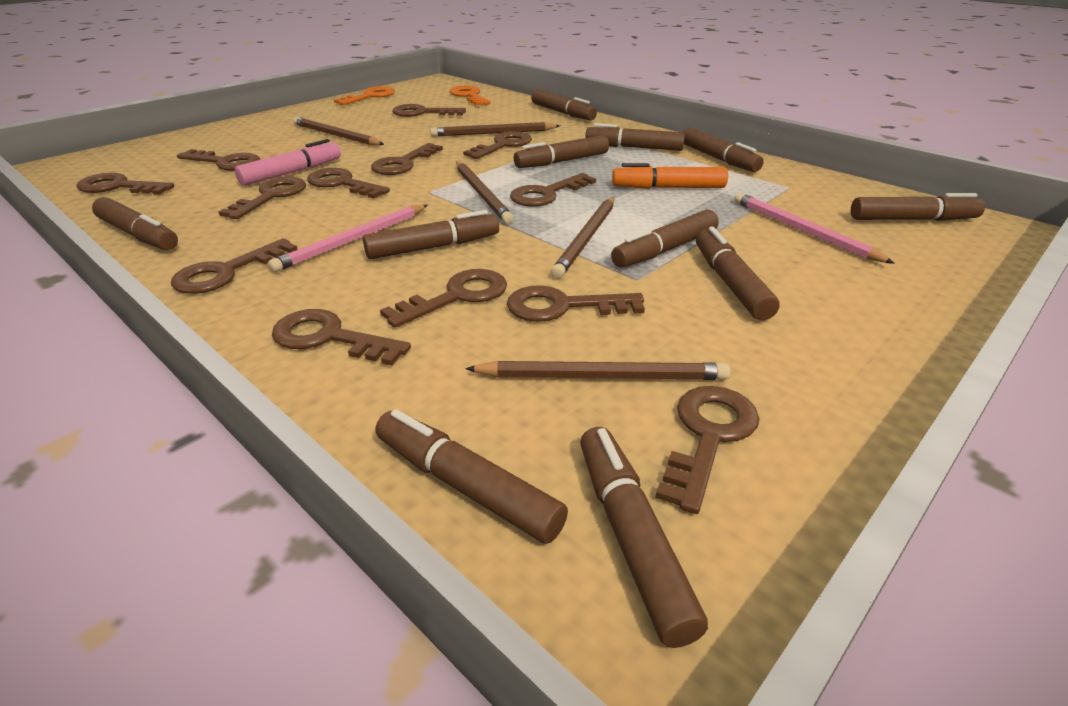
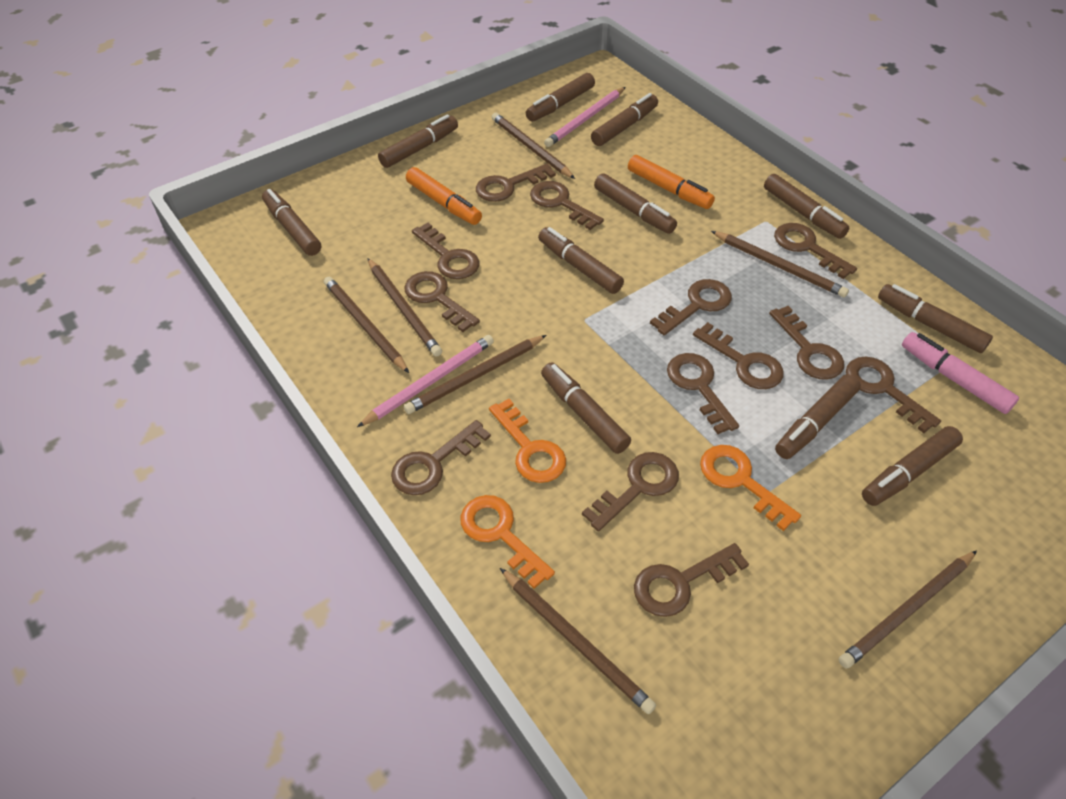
brown pencil: [293,117,384,146] [430,122,560,136] [456,162,514,224] [465,361,731,380] [551,197,614,278] = 5 -> [324,277,409,373] [367,258,442,357] [404,335,546,414] [492,113,575,179] [500,568,656,714] [711,231,849,298] [839,550,977,669] = 7
orange key: [334,86,395,105] [450,85,490,106] = 2 -> [460,495,555,589] [489,399,566,483] [700,445,801,531] = 3
orange marker: [612,163,728,189] = 1 -> [406,167,482,225] [628,155,715,209] = 2

